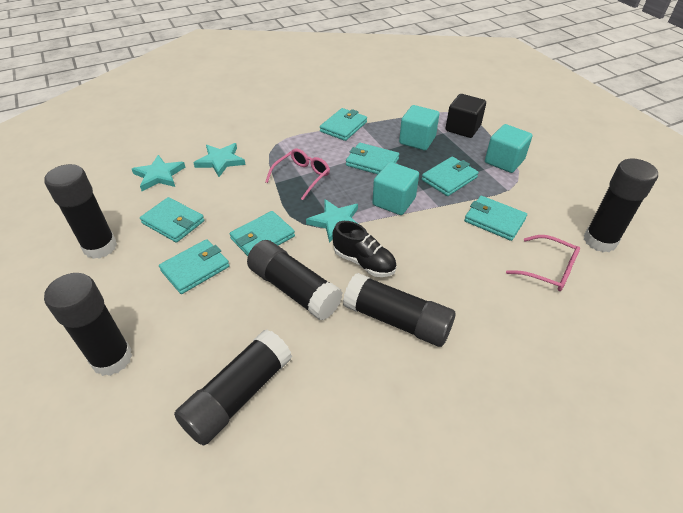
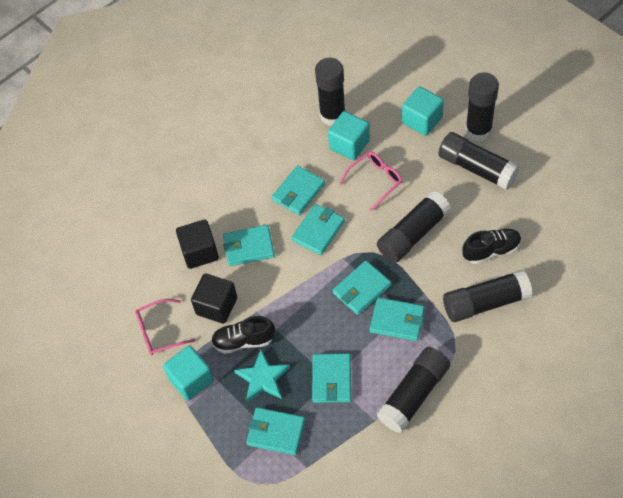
black cube: [445,94,486,138] = 1 -> [176,220,219,269] [191,273,237,324] = 2
black shoe: [332,221,397,277] = 1 -> [211,316,275,354] [462,229,521,264] = 2
turquoise star: [132,155,185,191] [194,143,246,177] [306,199,358,243] = 3 -> [234,350,290,402] = 1

